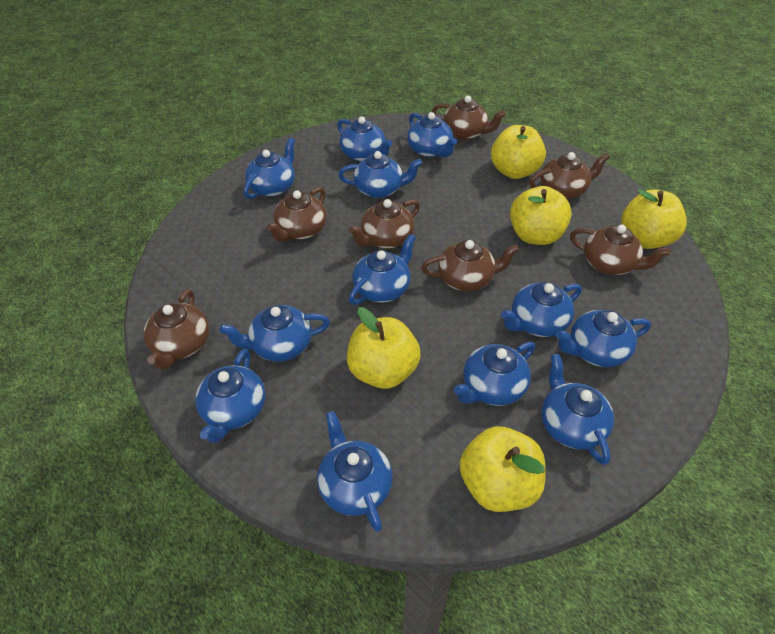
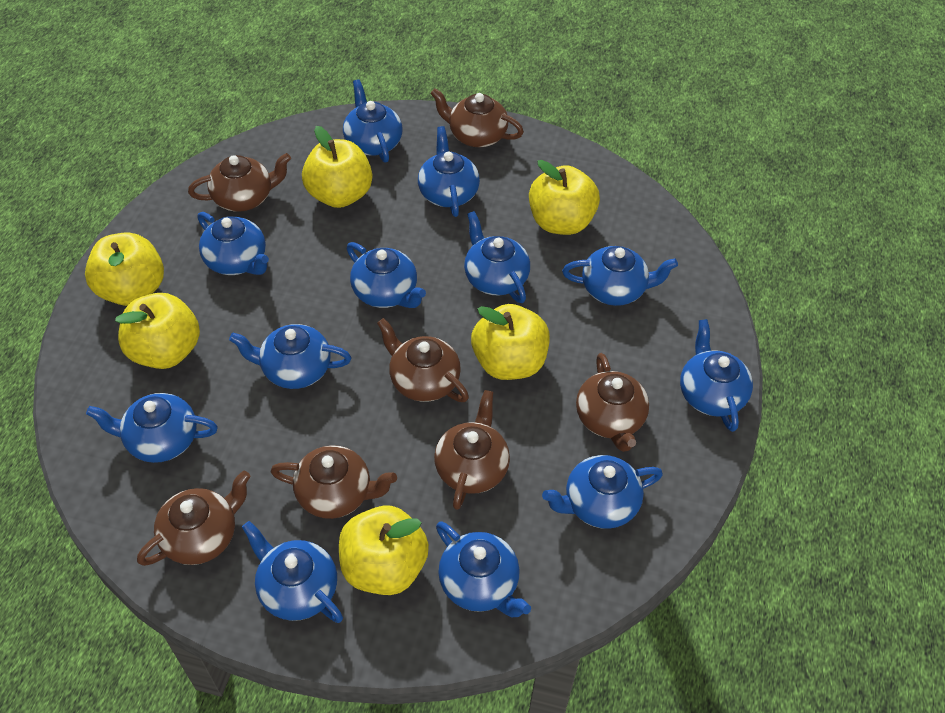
yellow apple: [347,307,421,389] [460,426,546,512] [491,125,546,179] [510,186,572,245] [621,189,687,249] = 5 -> [85,232,164,306] [115,293,200,369] [302,126,372,208] [339,506,429,595] [471,304,550,380] [529,160,600,235] = 6

